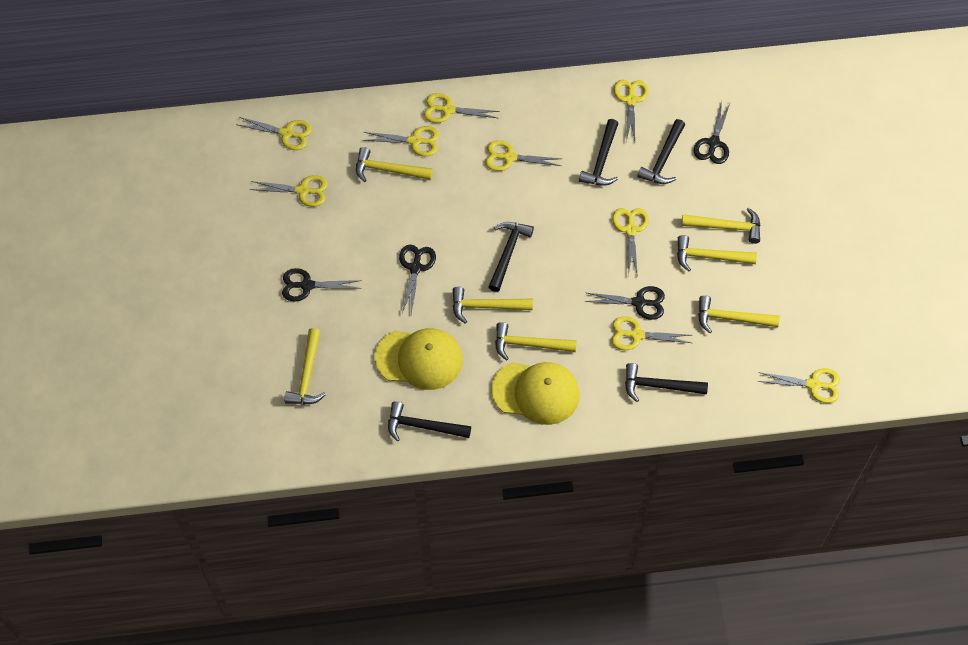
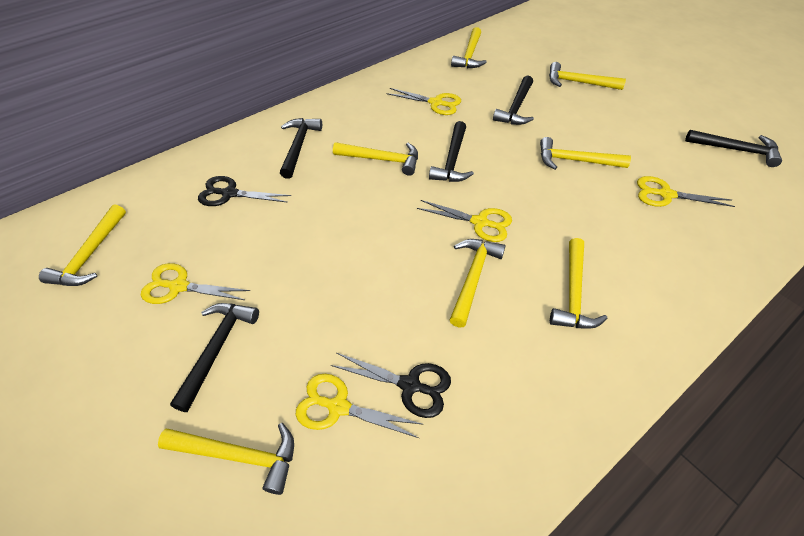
black scissors: [282,268,362,302] [399,245,436,314] [584,286,665,320] [694,101,730,164] = 4 -> [198,176,291,206] [331,353,451,418] = 2
yellow cap: [375,328,463,390] [491,362,580,425] = 2 -> none = 0
yellow hammer: [284,328,326,404] [356,147,433,182] [453,286,533,324] [495,322,577,360] [677,235,757,271] [682,208,760,244] [698,295,780,333] = 7 -> [39,204,126,286] [158,423,294,495] [333,142,418,176] [450,239,506,328] [451,27,487,68] [540,137,631,170] [549,62,626,90] [550,238,607,329] = 8
yellow scissors: [238,117,312,150] [250,175,328,207] [363,126,439,156] [424,93,500,123] [485,140,561,171] [612,208,649,277] [612,316,691,350] [614,80,649,142] [757,368,840,403] = 9 -> [141,263,250,304] [296,374,424,438] [386,88,461,115] [417,200,512,242] [637,176,735,207] = 5

